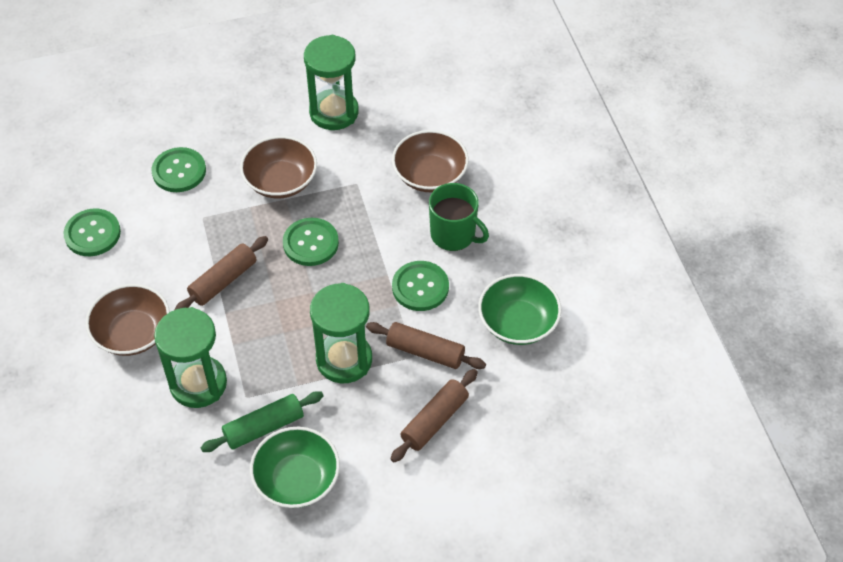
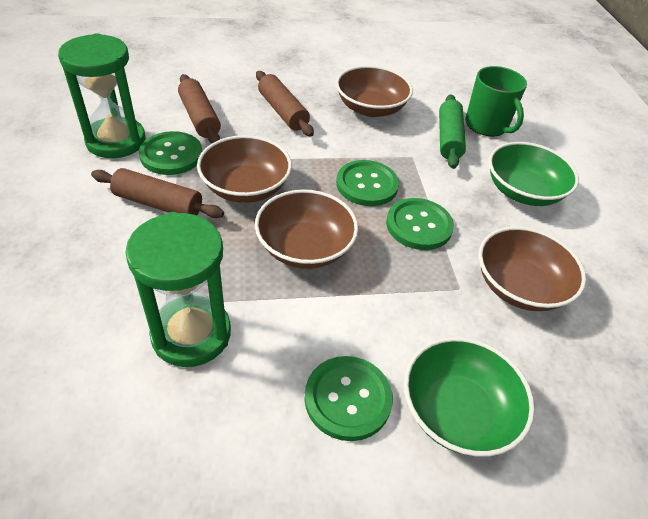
brown bowl: [86,284,170,356] [240,136,317,198] [392,130,469,192] = 3 -> [197,135,292,203] [255,189,358,269] [336,65,413,117] [478,227,586,311] = 4
green hourglass: [154,307,227,408] [304,35,359,130] [310,283,372,383] = 3 -> [58,33,146,158] [125,212,231,367] = 2

